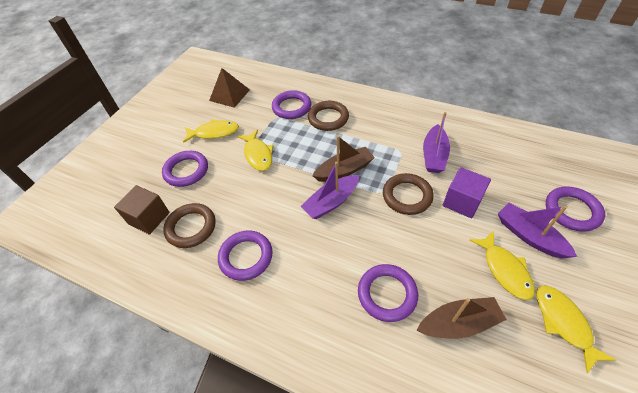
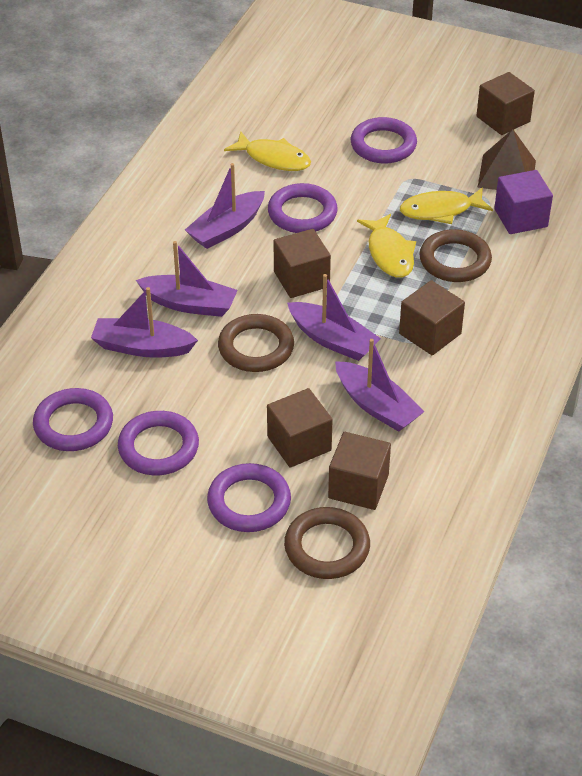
brown boat: [313,135,375,182] [417,297,507,339] = 2 -> none = 0
brown cube: [114,185,170,235] = 1 -> [267,388,333,468] [274,229,331,298] [328,432,391,510] [399,280,465,355] [476,72,535,135] = 5
purple boat: [300,162,359,219] [423,112,450,173] [498,203,577,258] = 3 -> [91,287,198,358] [136,241,238,317] [185,163,265,249] [287,274,381,361] [335,339,424,432] = 5
yellow fish: [183,119,239,143] [238,129,274,171] [469,231,535,300] [536,285,616,373] = 4 -> [224,131,311,171] [357,214,416,278] [400,187,493,224] = 3

